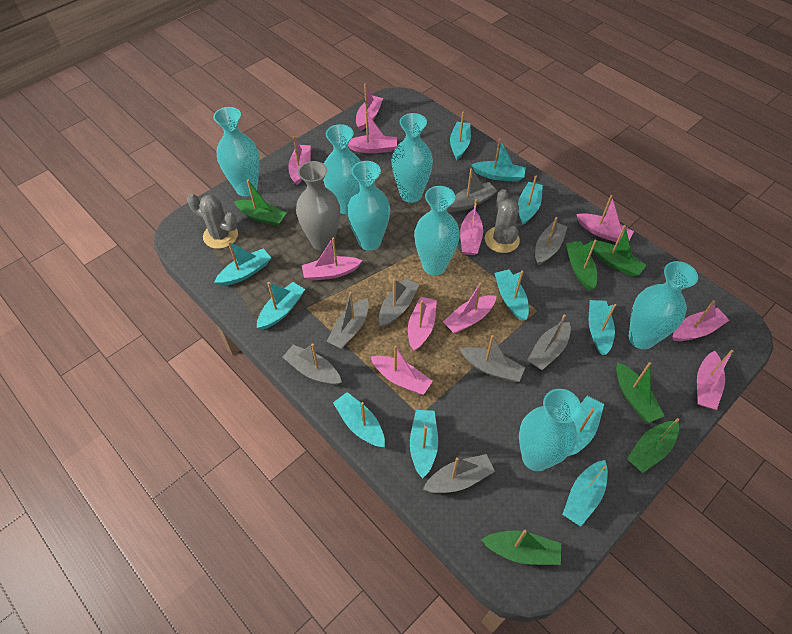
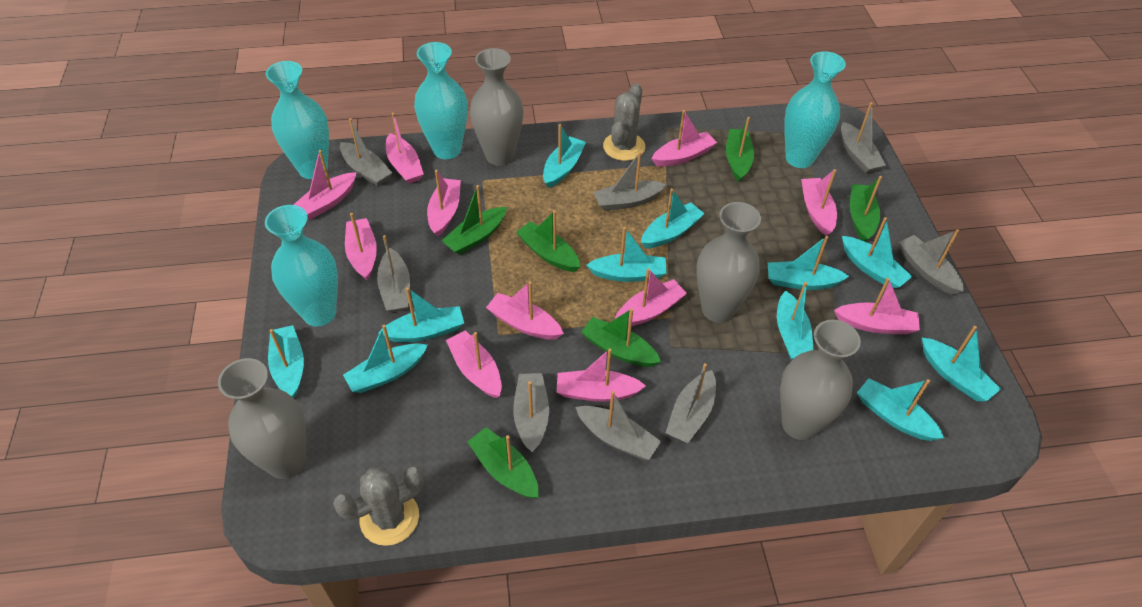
grey vase: [296,161,340,251] = 1 -> [218,358,306,479] [470,48,523,166] [696,202,761,323] [780,320,861,440] = 4
turquoise vase: [213,107,259,196] [323,124,361,214] [346,161,390,251] [391,113,433,203] [414,186,460,275] [519,389,581,471] [629,261,698,350] = 7 -> [265,205,338,327] [266,61,329,179] [414,42,468,159] [784,51,846,168] = 4

